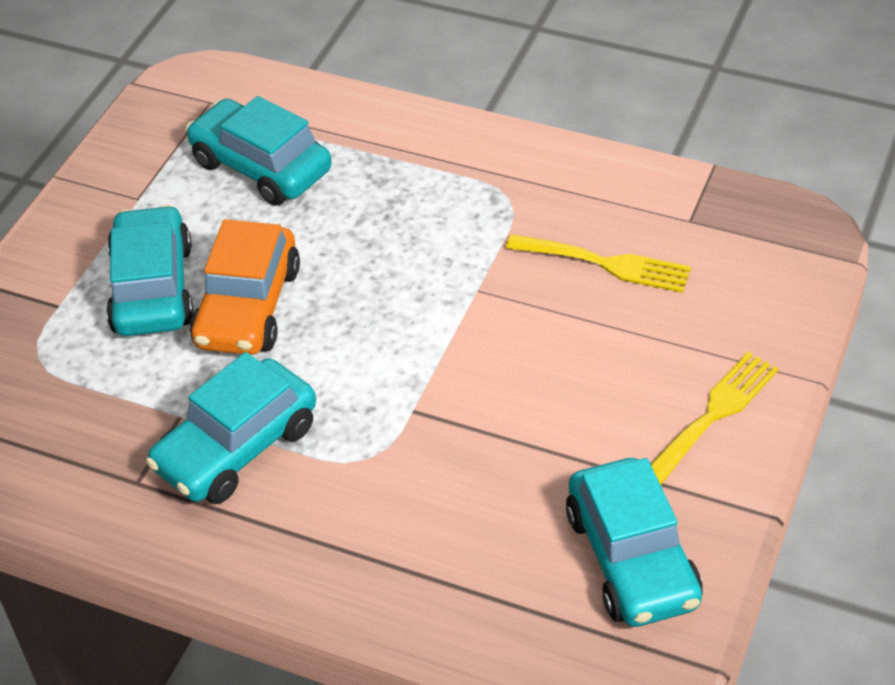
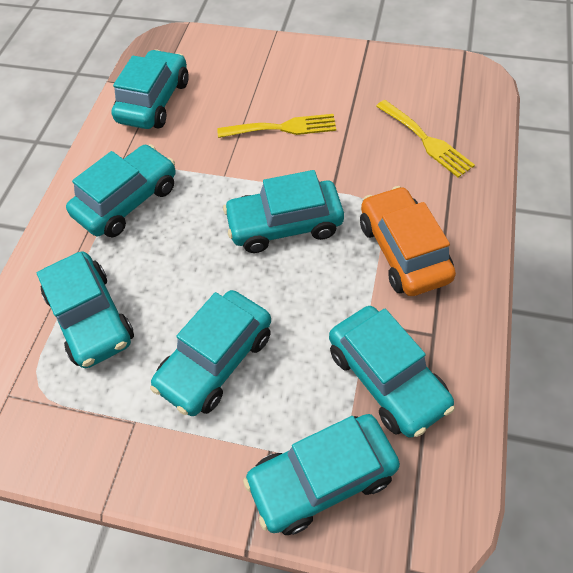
turquoise car: [106,205,194,336] [146,352,316,504] [186,96,332,205] [566,458,702,627] = 4 -> [37,251,134,368] [66,144,176,237] [111,49,189,129] [150,290,271,416] [223,170,344,253] [243,414,400,535] [329,306,455,438] = 7

